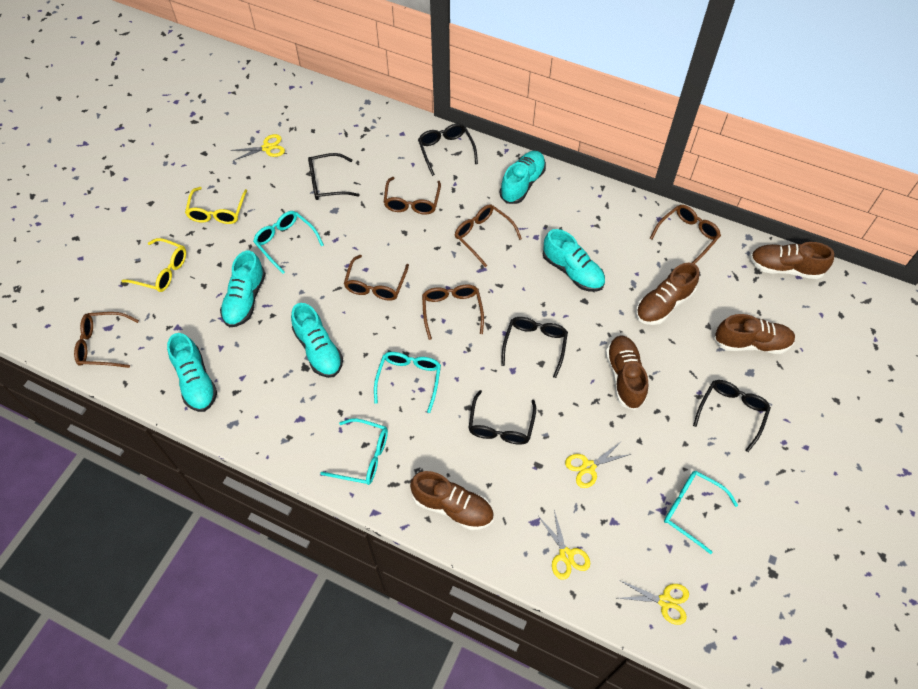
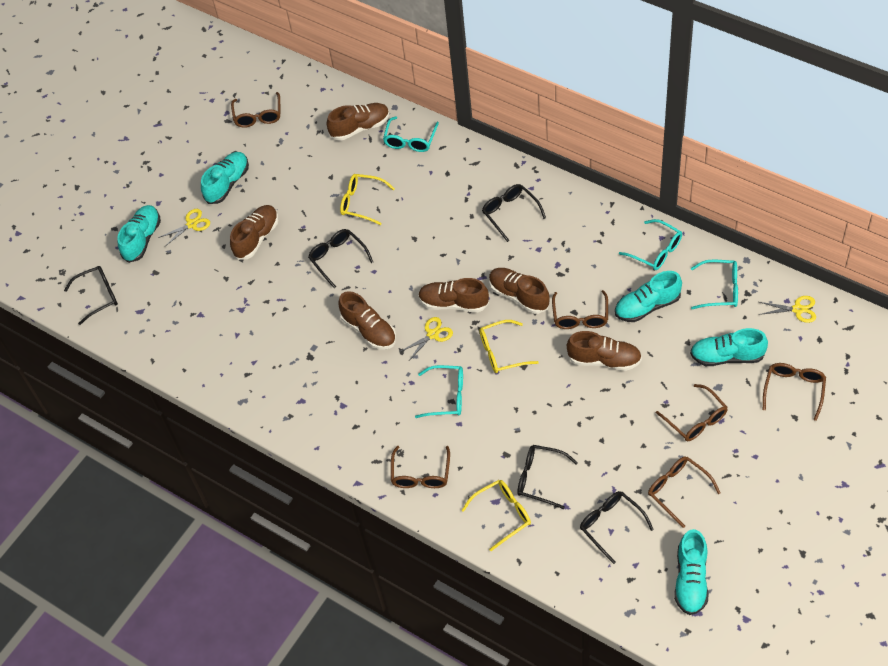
brown shoe: [410,471,494,530] [606,335,648,410] [636,263,699,325] [714,314,795,354] [750,242,834,279] = 5 -> [230,205,279,260] [327,103,389,141] [338,291,396,349] [418,278,489,312] [489,268,550,314] [567,331,642,371] = 6
yellow glasses: [122,238,186,292] [185,187,247,224] = 2 -> [340,174,395,225] [462,480,531,551] [479,320,539,373] = 3
yellow scissors: [230,134,285,161] [538,510,590,580] [565,441,631,488] [618,580,689,625] = 4 -> [158,209,210,246] [400,317,453,360] [759,296,816,323] = 3

